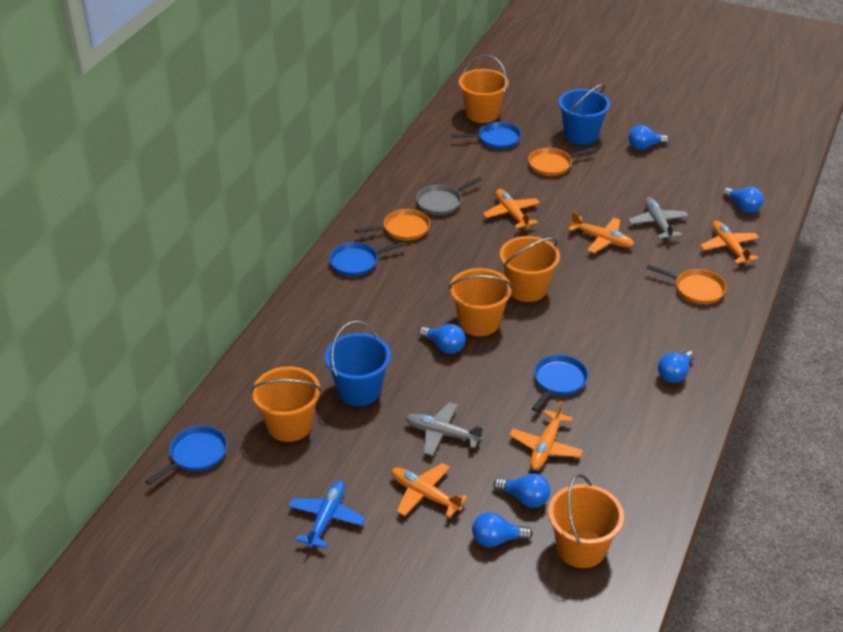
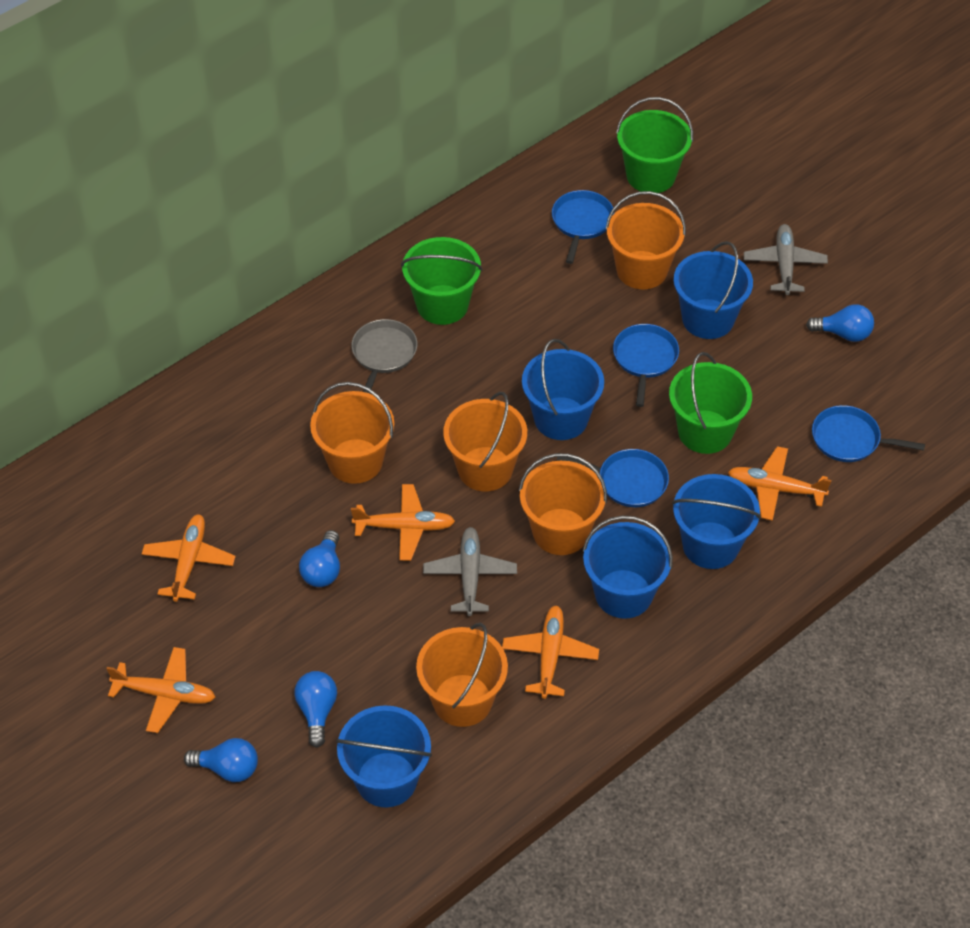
blue bucket: [325,321,391,406] [559,83,610,145] = 2 -> [336,705,432,808] [522,339,604,440] [583,516,673,619] [672,474,761,569] [673,241,753,339] = 5
blue light bulb: [419,324,465,354] [472,512,533,547] [493,473,550,508] [628,125,669,150] [658,350,694,383] [723,187,764,213] = 6 -> [184,738,258,782] [294,671,337,748] [299,530,340,587] [806,304,874,342] = 4
blue plane: [289,481,366,548] = 1 -> none = 0
green bucket: none = 0 -> [401,237,482,325] [616,97,693,193] [669,352,752,454] = 3
orange pan: [355,209,430,241] [528,147,597,176] [647,265,727,304] = 3 -> none = 0

